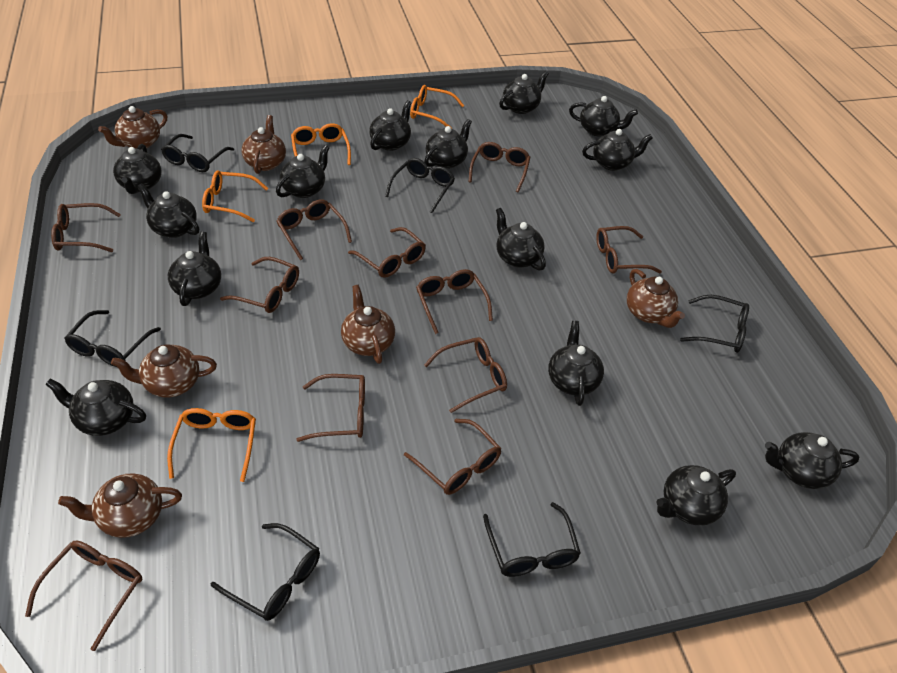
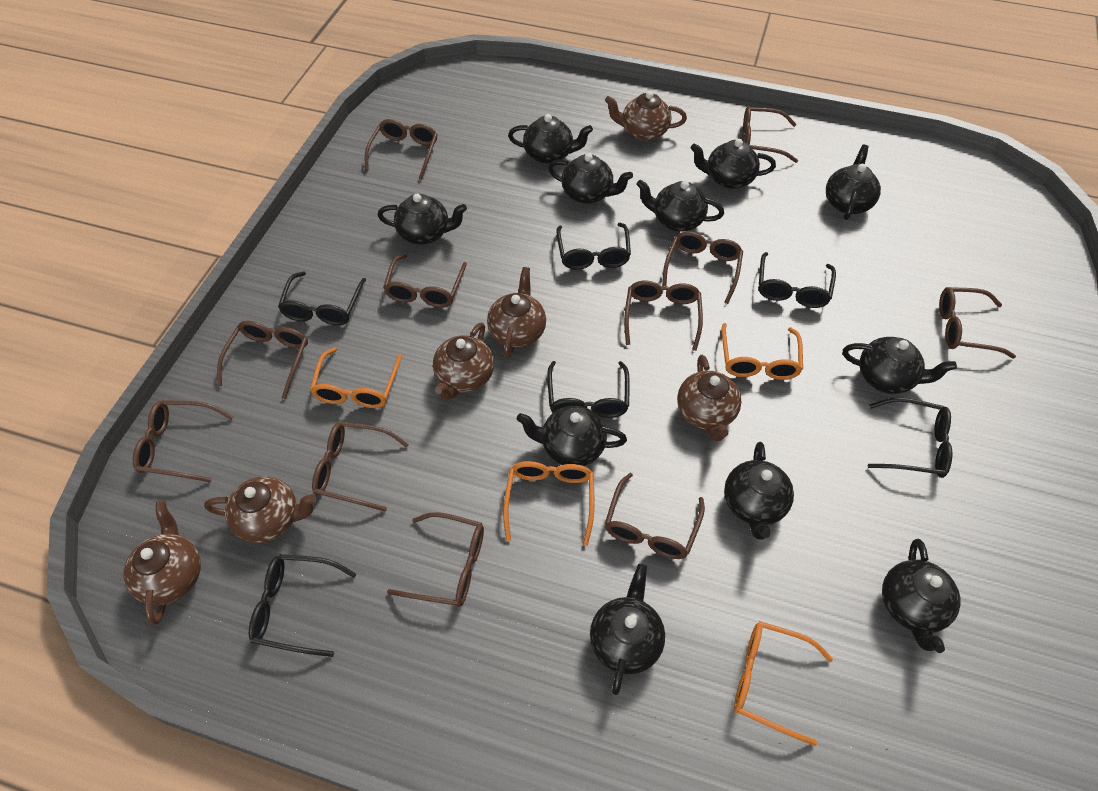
black teapot: [45,379,146,436] [113,144,162,194] [137,183,199,238] [168,232,221,306] [276,145,330,198] [369,100,412,151] [424,119,472,169] [496,208,546,271] [499,71,549,114] [548,321,604,406] [569,96,638,137] [582,129,653,171] [656,465,736,526] [765,432,859,489] = 14 -> [377,194,467,245] [508,114,593,164] [517,406,627,466] [548,153,633,204] [590,564,665,695] [636,180,724,232] [690,139,776,189] [724,442,794,540] [826,145,881,220] [843,337,957,394] [882,539,961,653] = 11

